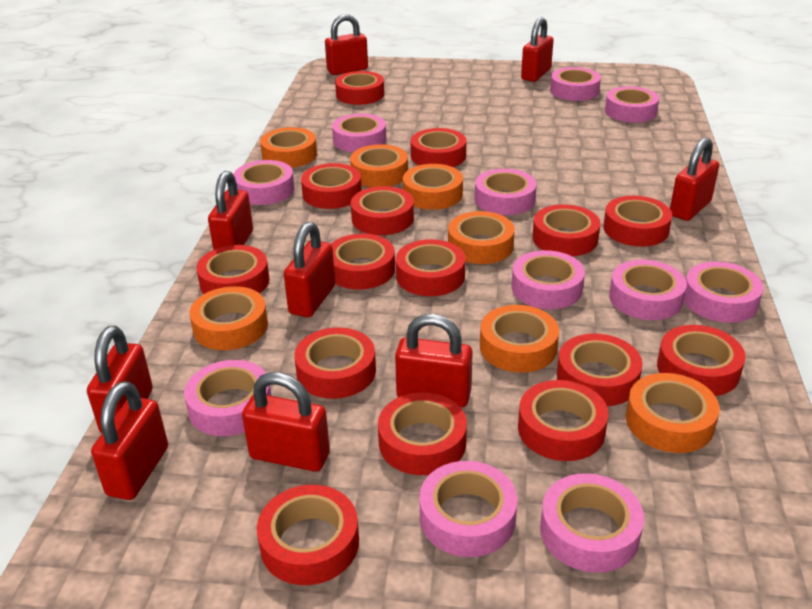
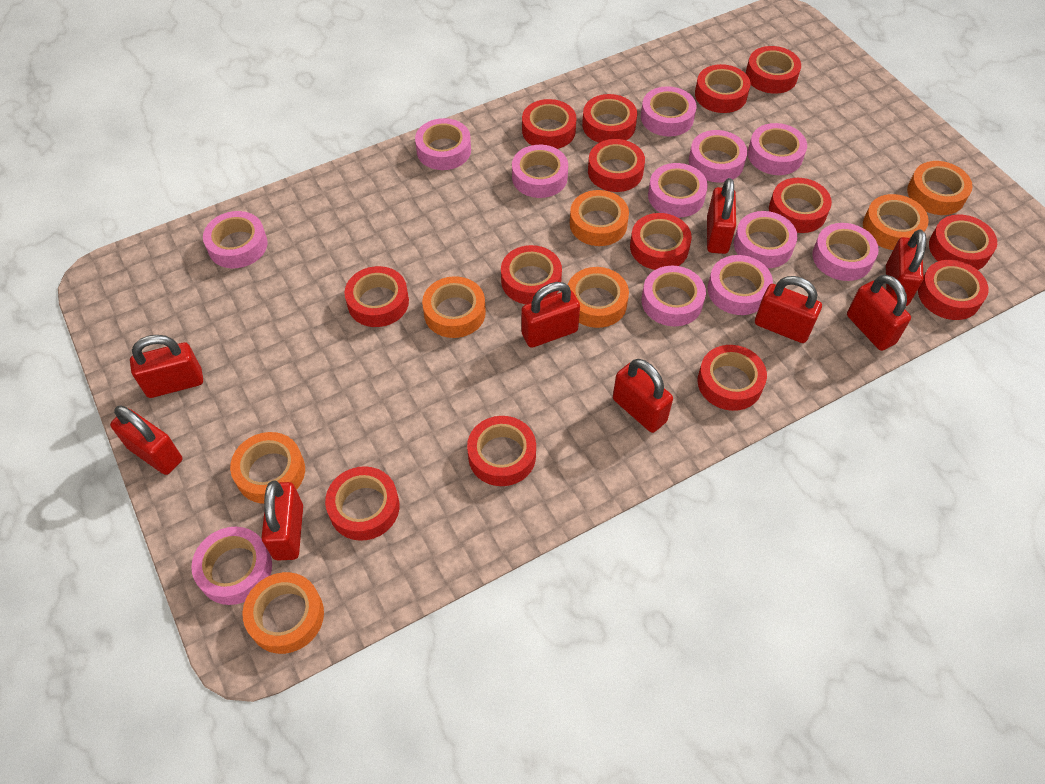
pink tape: [184,360,272,436] [233,160,295,205] [332,114,386,152] [419,461,518,557] [475,169,537,215] [512,250,585,309] [540,473,644,573] [550,67,601,101] [605,86,659,123] [609,260,687,320] [684,261,763,323] = 11 -> [191,527,272,605] [203,211,268,268] [415,118,471,170] [512,145,568,198] [641,86,696,136] [642,266,706,326] [648,163,708,217] [689,130,747,183] [707,255,773,315] [734,211,797,268] [748,123,807,175] [812,223,879,281] = 12
red tape: [196,245,270,294] [257,485,359,585] [294,327,376,399] [301,163,362,209] [331,234,395,290] [335,71,384,105] [351,186,414,235] [378,392,467,475] [396,239,465,296] [411,128,467,167] [518,380,609,461] [532,204,601,256] [557,333,643,406] [603,196,672,247] [657,325,746,396] = 15 -> [325,466,399,541] [345,266,409,327] [467,416,536,486] [501,245,562,304] [522,99,576,149] [582,94,637,143] [588,139,645,192] [630,213,692,270] [695,64,751,113] [697,345,767,411] [746,46,801,94] [769,178,832,233] [918,260,989,320] [929,215,997,270] = 14

